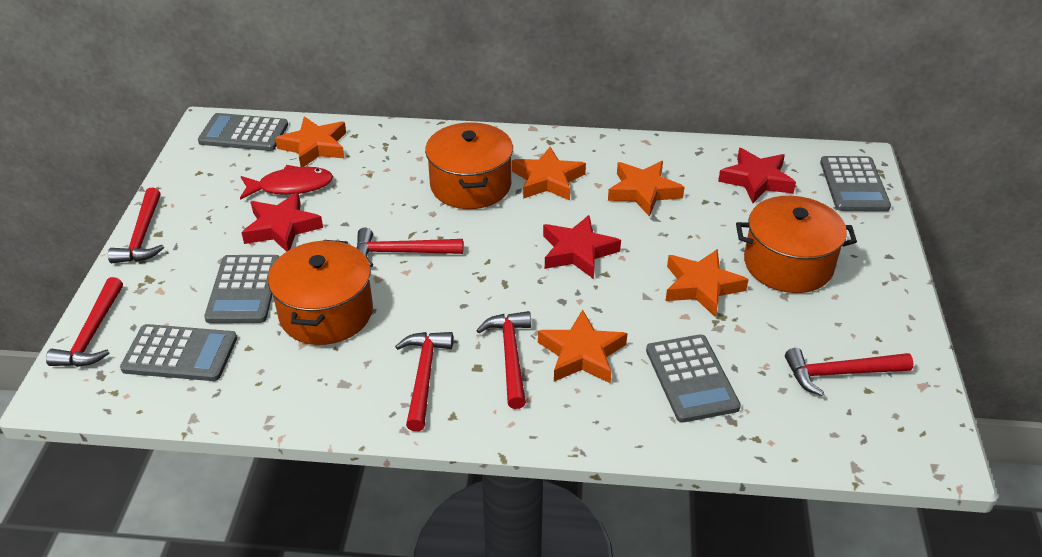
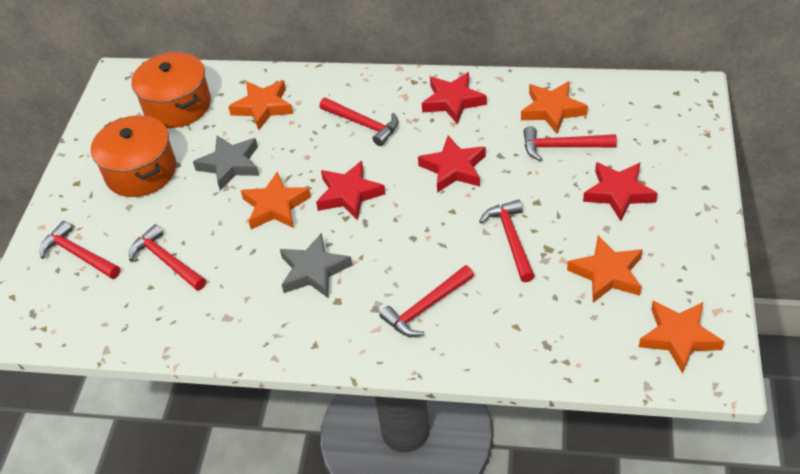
grey calculator: [120,324,237,381] [198,113,288,151] [204,255,280,323] [646,334,741,423] [820,156,891,211] = 5 -> none = 0
grey star: none = 0 -> [193,136,259,191] [280,233,352,298] = 2
orange pot: [268,240,373,345] [425,122,513,209] [736,196,857,293] = 3 -> [91,115,176,197] [131,52,211,128] = 2
red fish: [240,165,333,200] = 1 -> none = 0
red star: [241,192,323,252] [543,215,621,279] [718,148,796,203] = 3 -> [316,161,386,220] [418,135,486,193] [422,72,487,125] [583,162,658,221] = 4

